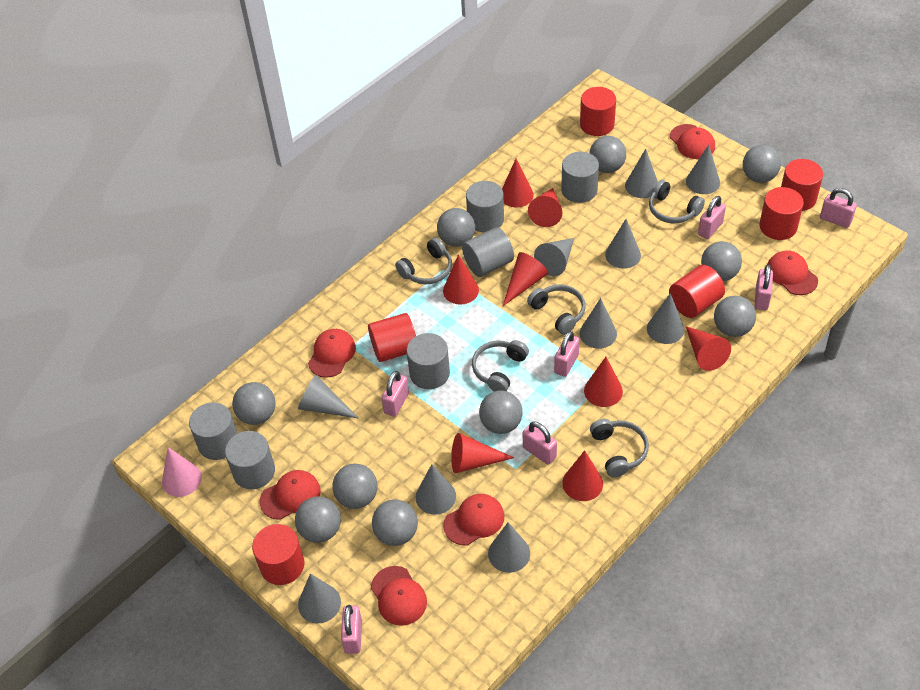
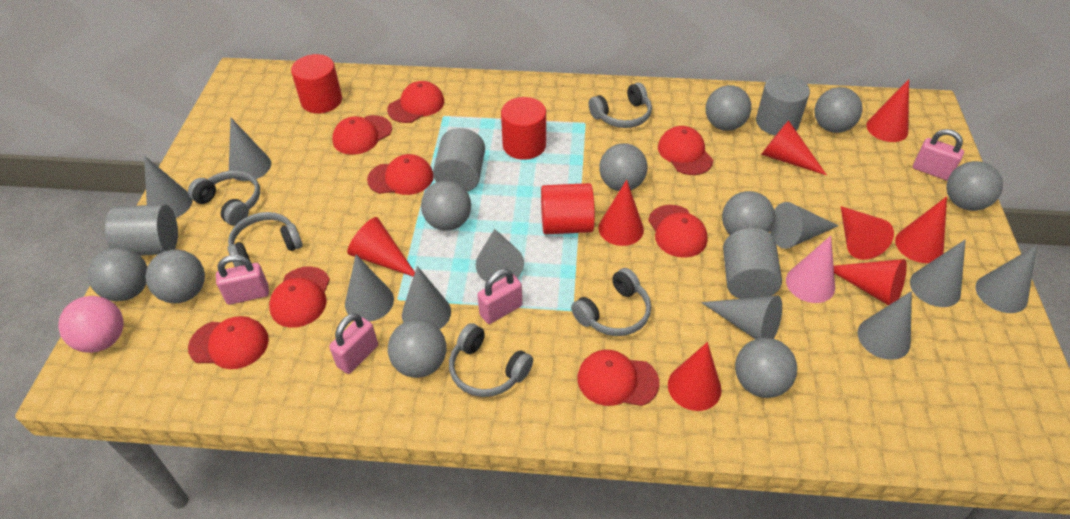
grey cylinder: [189,402,238,460] [225,431,275,489] [407,333,450,389] [462,227,514,277] [466,181,504,233] [561,152,599,203] = 6 -> [105,204,178,256] [433,128,485,192] [723,228,782,299] [756,75,810,136] = 4
pink ball: none = 0 -> [58,296,123,353] = 1
pink padlock: [341,605,362,654] [381,371,409,417] [523,421,557,465] [554,331,580,377] [698,196,726,239] [755,264,773,310] [820,188,857,228] = 7 -> [216,255,269,305] [329,313,378,374] [477,269,522,324] [913,129,964,181] = 4
red cap: [260,470,321,520] [308,329,356,378] [371,566,427,626] [443,494,504,545] [670,124,715,159] [767,251,818,295] = 6 -> [188,316,269,369] [269,266,330,328] [332,115,392,155] [367,154,434,195] [387,81,444,123] [577,350,660,406] [648,205,708,258] [658,126,713,175] = 8
red cylinder: [252,524,304,585] [368,313,416,362] [580,87,616,136] [669,265,725,318] [759,187,804,240] [781,159,823,211] = 6 -> [291,54,342,113] [501,97,546,160] [541,183,595,234] = 3

